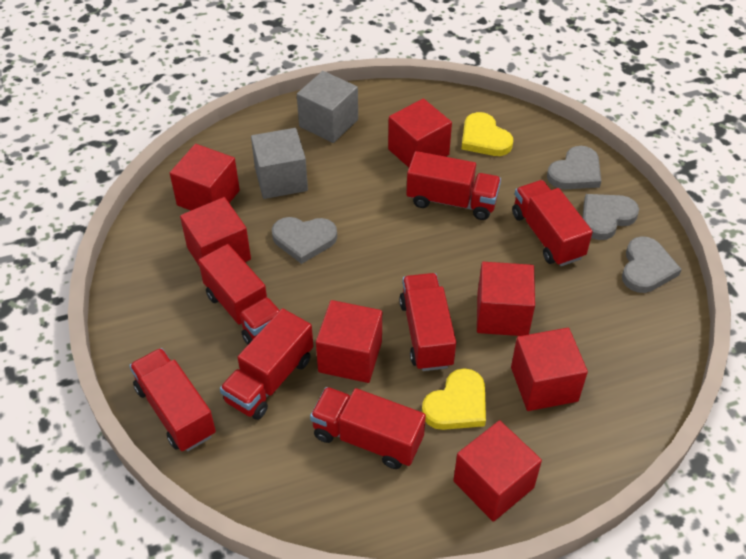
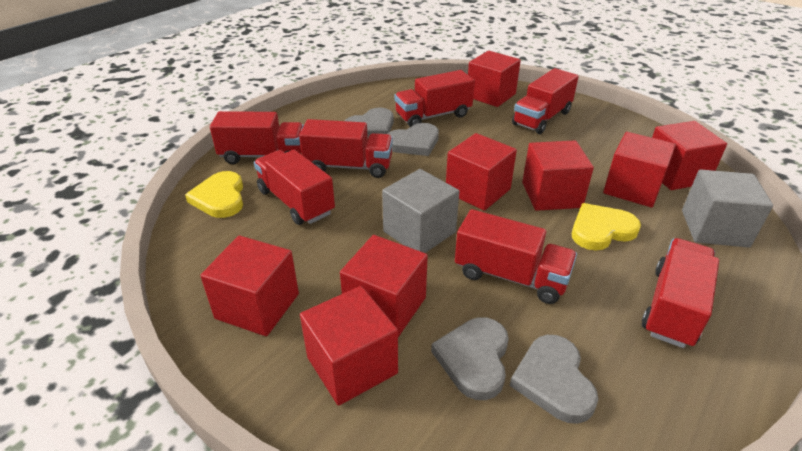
red cube: [170,144,240,211] [180,197,251,267] [316,300,382,383] [388,99,452,167] [453,420,542,522] [477,262,535,336] [511,328,588,411] = 7 -> [200,236,299,336] [300,286,398,406] [340,235,428,337] [446,133,517,211] [468,51,521,107] [522,140,594,211] [603,132,676,207] [652,121,727,190] = 8

